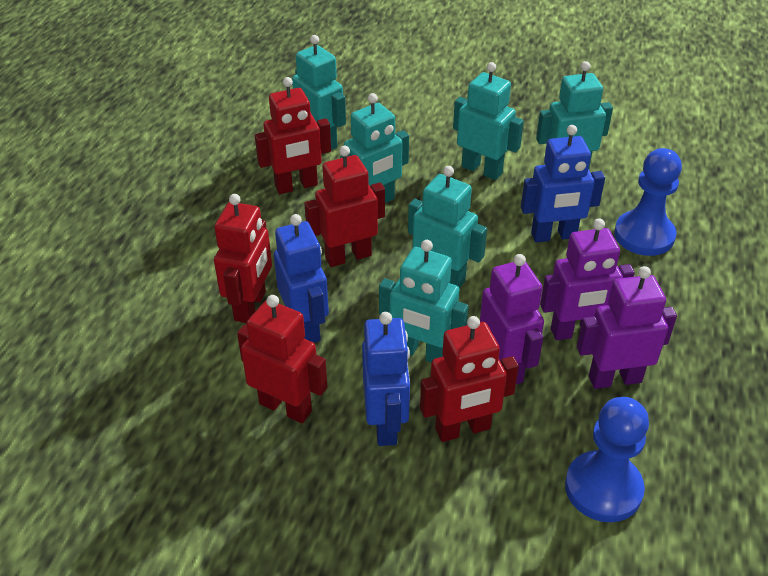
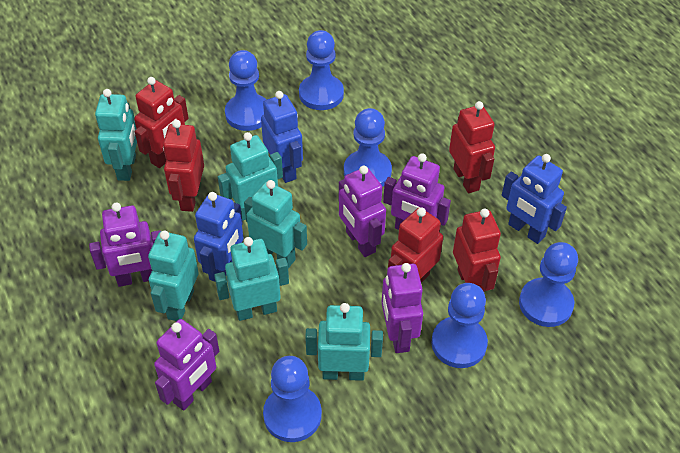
blue pawn: [565,397,649,522] [614,148,682,256] = 2 -> [225,50,266,131] [263,356,322,442] [299,30,344,110] [344,108,392,187] [432,283,488,368] [519,242,578,327] = 6
purple robot: [480,254,544,384] [540,218,635,340] [577,266,677,389] = 3 -> [89,203,161,287] [154,319,219,411] [339,166,386,257] [381,263,423,353] [383,153,451,230] = 5

